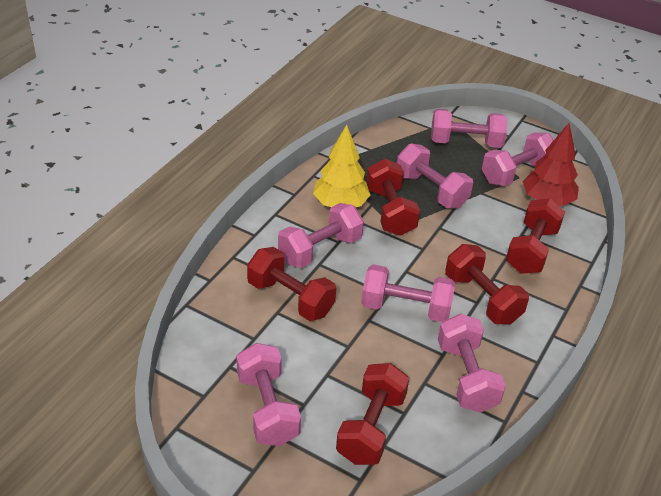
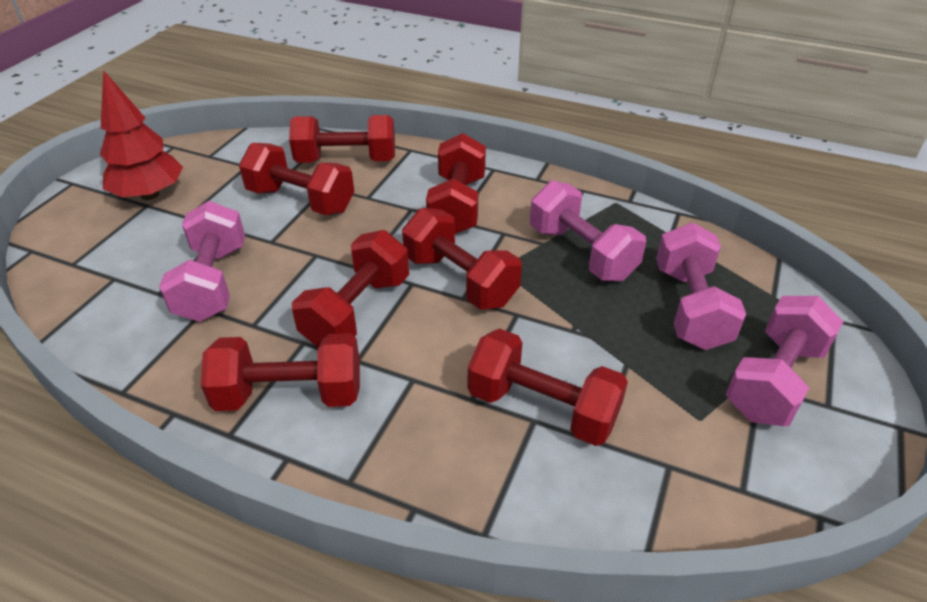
pink dumbbell: [236,343,301,446] [278,203,364,268] [361,264,455,322] [397,144,473,209] [431,109,507,148] [438,313,506,413] [482,132,554,186] = 7 -> [159,201,245,322] [530,181,646,281] [656,223,746,350] [725,296,844,426] = 4
red dumbbell: [247,247,336,321] [336,363,409,465] [366,159,420,236] [445,244,529,324] [506,198,565,274] = 5 -> [201,333,360,411] [239,143,354,215] [289,115,395,163] [292,230,409,347] [402,208,522,310] [426,133,486,234] [468,329,628,446] = 7
yellow tree: [313,124,370,207] = 1 -> none = 0

